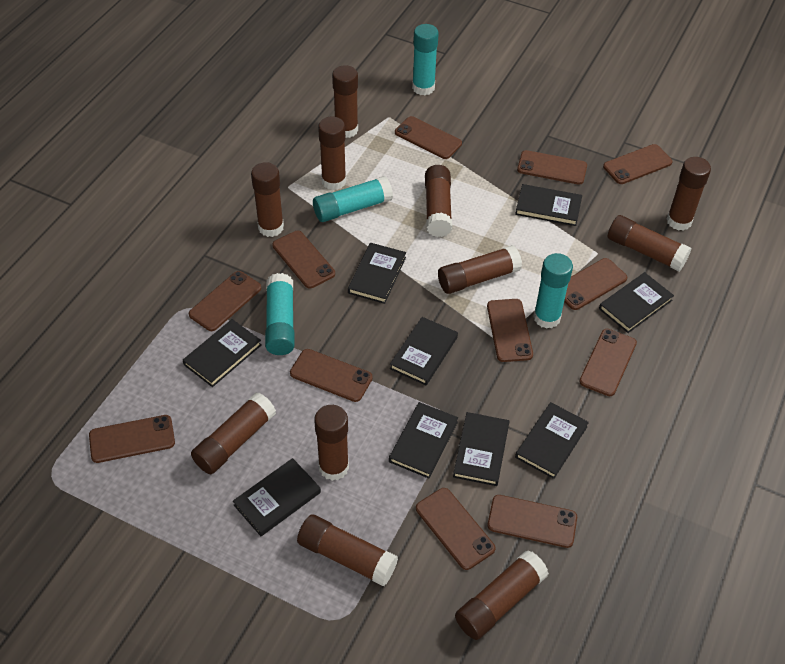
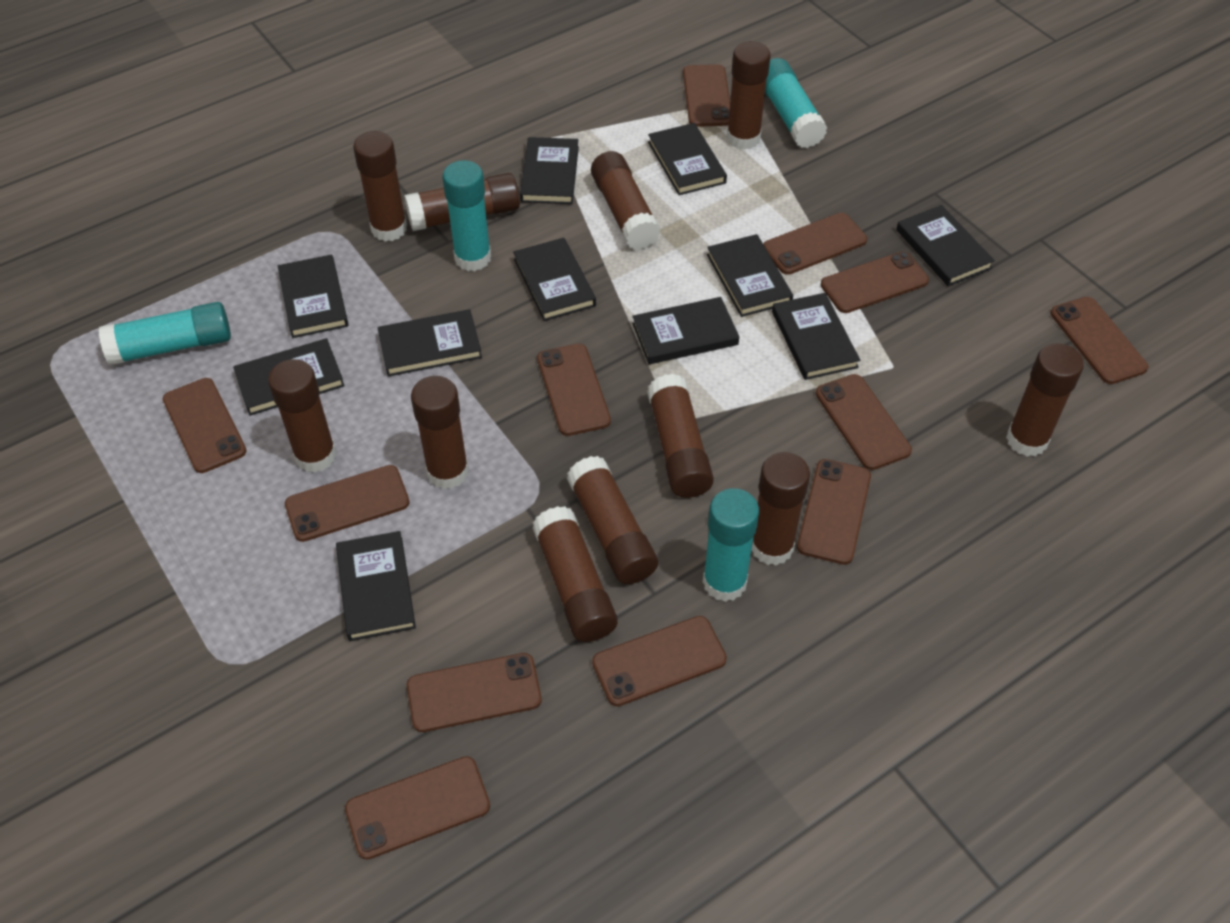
black book: [183,319,261,387] [233,458,321,536] [348,243,406,304] [389,402,458,478] [390,317,458,385] [453,412,509,486] [515,184,582,226] [515,402,589,479] [599,272,674,333] = 9 -> [233,338,345,416] [278,255,349,338] [336,531,416,641] [377,309,482,377] [513,238,596,321] [520,137,579,204] [632,297,739,364] [648,123,727,195] [707,234,793,317] [772,293,860,380] [896,205,995,286] = 11

